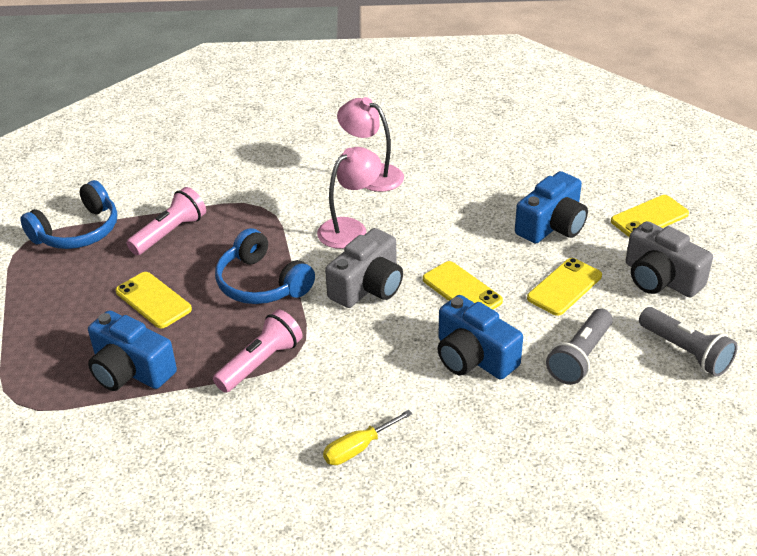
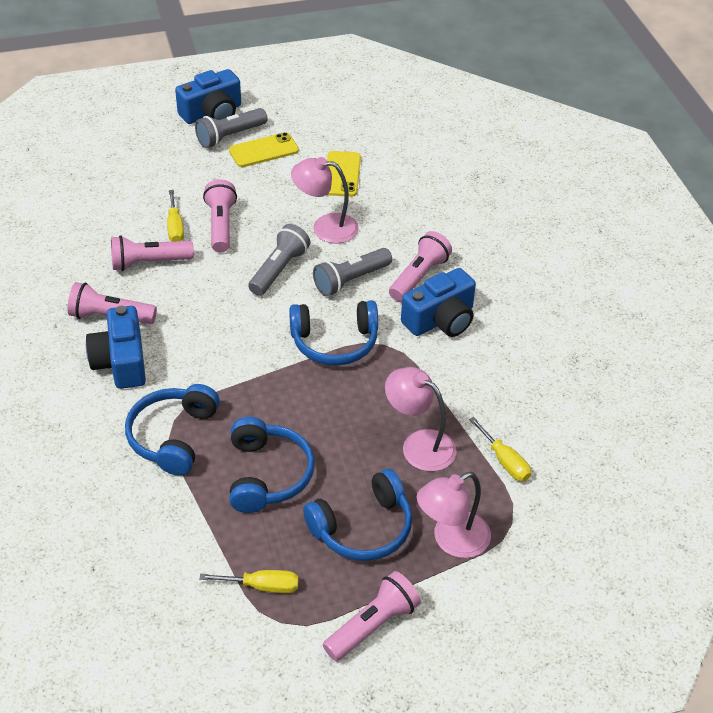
blue headphones: [20,180,117,249] [215,228,315,304] = 2 -> [125,384,220,476] [229,417,315,513] [289,300,378,366] [303,469,412,561] = 4
grey camera: [325,228,403,308] [626,221,713,298] = 2 -> none = 0
grey flashlight: [546,309,613,385] [639,307,738,377] = 2 -> [195,108,268,148] [248,224,310,296] [313,248,392,296] = 3
pink flashlight: [126,187,206,255] [213,309,303,393] = 2 -> [67,282,157,324] [111,235,194,271] [203,179,237,253] [323,571,421,661] [389,231,452,301] = 5
pink lamp: [317,147,382,249] [337,97,404,192] = 2 -> [291,157,359,244] [385,367,457,471] [417,472,491,558] = 3
yellow phone: [116,272,192,328] [423,261,503,310] [527,258,602,316] [611,195,689,237] = 4 -> [229,132,299,167] [327,151,361,197] = 2
yellow screwdriver: [323,410,412,465] = 1 -> [167,190,184,242] [199,570,299,593] [469,417,531,481] = 3

